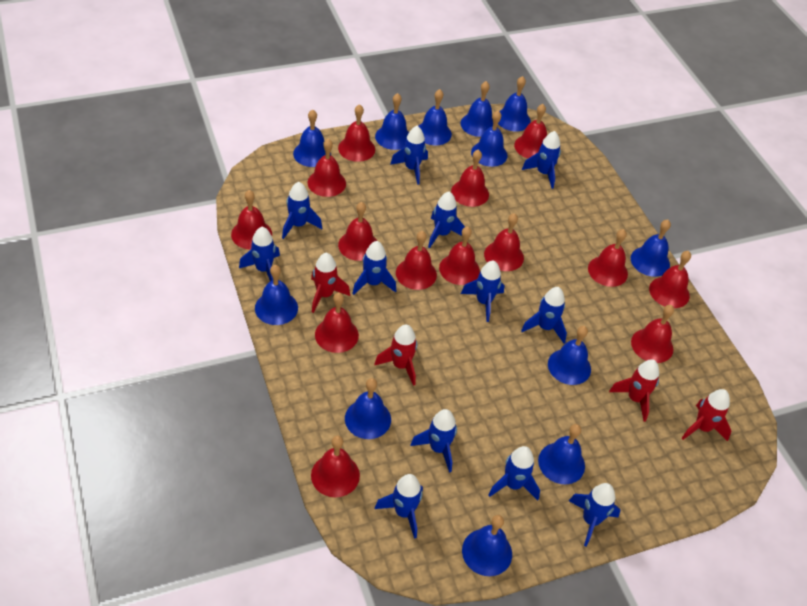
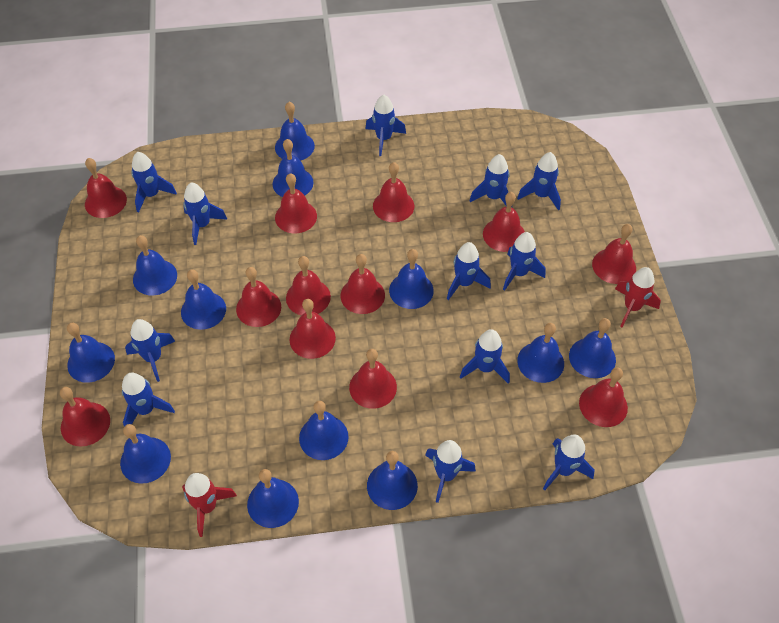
red bell: [231,190,272,250] [308,139,346,197] [311,436,360,497] [315,293,359,353] [338,104,375,162] [338,202,377,261] [396,231,437,290] [439,226,480,285] [451,149,489,207] [484,213,524,271] [514,104,547,158] [588,229,628,287] [631,305,674,363] [649,251,691,308] = 14 -> [60,387,110,447] [85,158,127,218] [236,267,281,327] [275,173,317,233] [286,256,331,315] [290,299,336,359] [340,254,385,314] [349,349,397,409] [373,162,414,222] [483,192,525,252] [579,367,628,427] [592,224,636,284] = 12
red rocket: [311,253,350,313] [374,324,417,386] [609,359,659,422] [682,389,732,441] = 4 -> [182,473,237,537] [615,267,661,328] = 2

